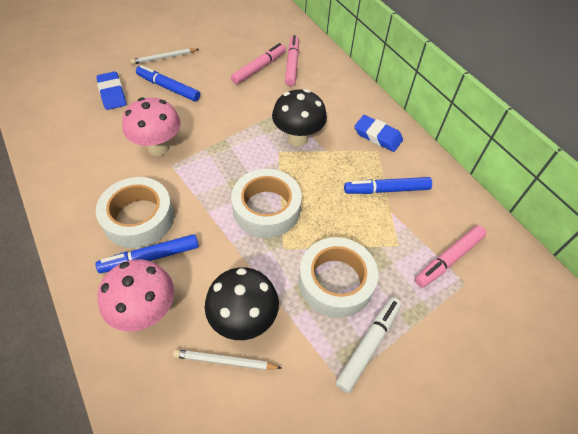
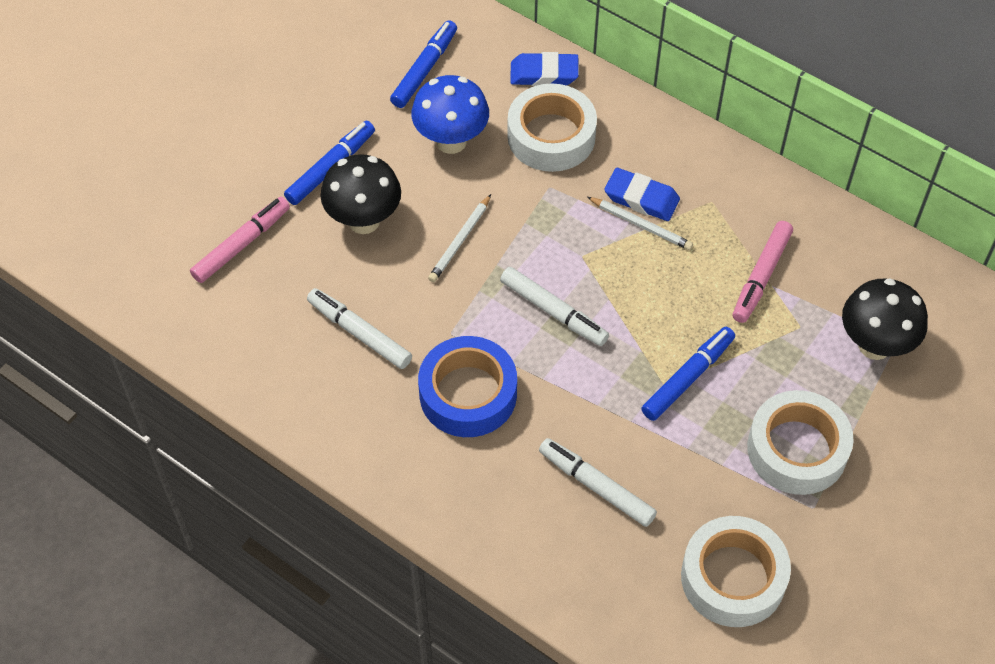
blue mushroom: none = 0 -> [411,75,489,154] = 1
blue tape: none = 0 -> [418,336,517,437] = 1
pink marker: [231,43,286,84] [285,35,299,86] [415,225,487,288] = 3 -> [190,197,290,283] [733,221,793,323] = 2
pink mushroom: [98,259,174,331] [122,97,180,156] = 2 -> none = 0
white marker: [336,297,402,393] = 1 -> [307,288,412,369] [500,267,609,346] [539,438,657,527] = 3

